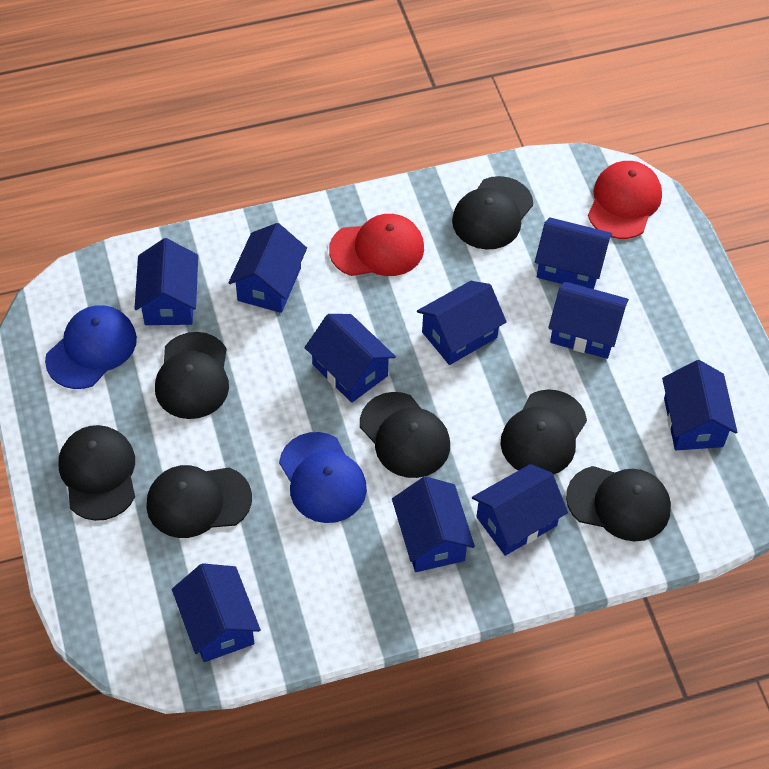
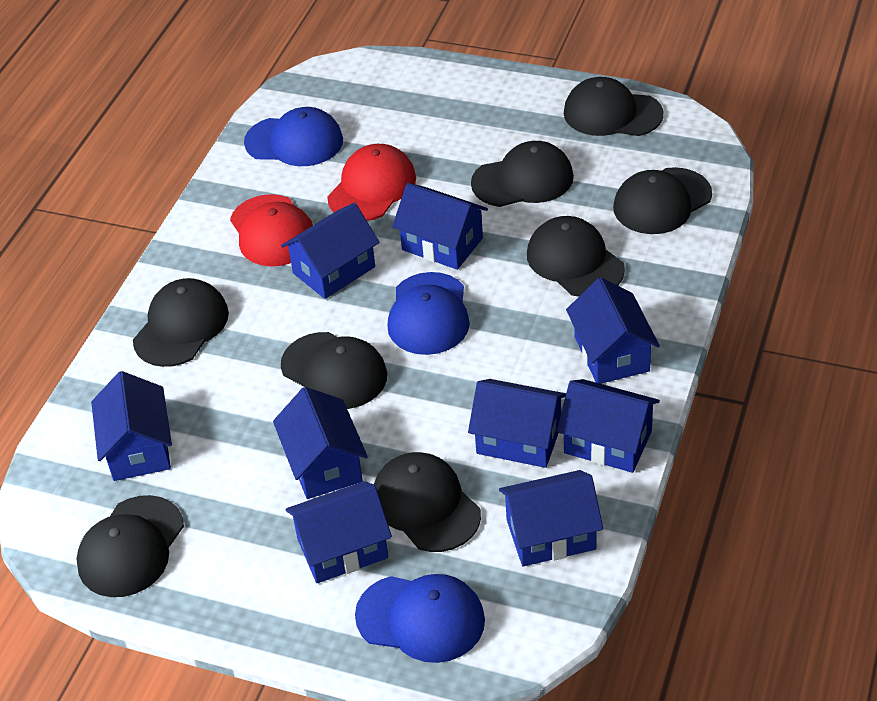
black cap: [59,425,135,521] [146,465,252,538] [155,332,229,419] [360,392,450,478] [452,176,533,250] [501,389,587,475] [566,466,671,541] = 7 -> [76,495,184,597] [133,278,229,367] [281,332,387,409] [374,452,481,552] [471,141,574,207] [527,216,625,297] [564,77,663,136] [613,167,712,234] = 8
blue cap: [45,305,137,389] [279,432,367,523] = 2 -> [244,107,343,166] [355,574,485,663] [387,272,470,355] = 3
blue house: [134,238,198,325] [172,563,261,662] [228,223,307,313] [304,314,396,403] [392,476,475,572] [417,281,507,365] [472,464,568,556] [535,217,612,289] [548,281,629,359] [662,360,737,450] = 10 -> [91,371,172,481] [273,387,368,499] [281,203,380,299] [286,481,392,583] [392,183,488,270] [468,379,566,468] [499,470,603,566] [557,379,660,473] [566,277,660,384] = 9

